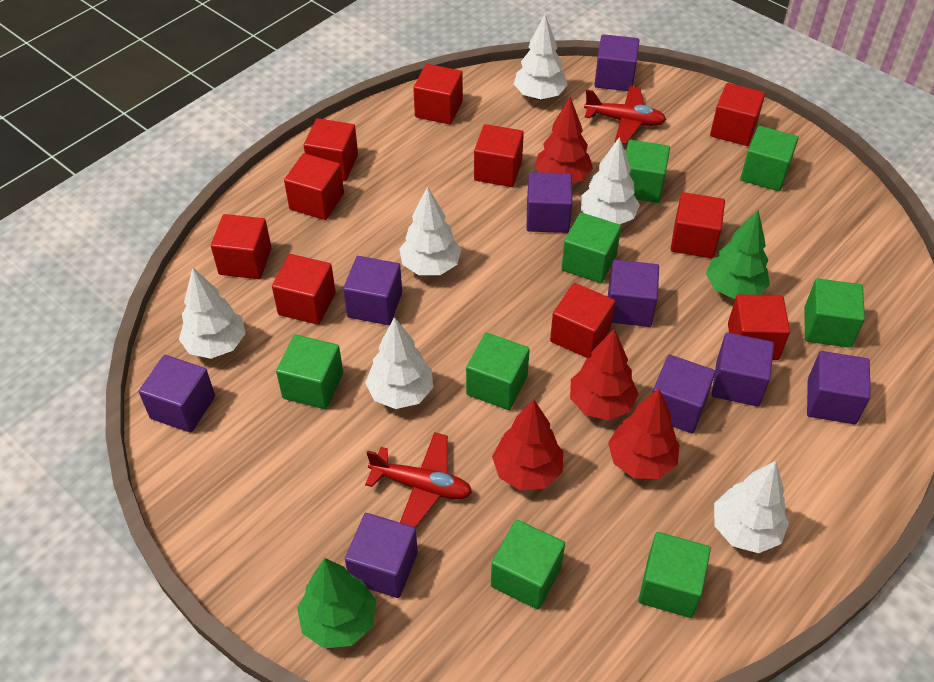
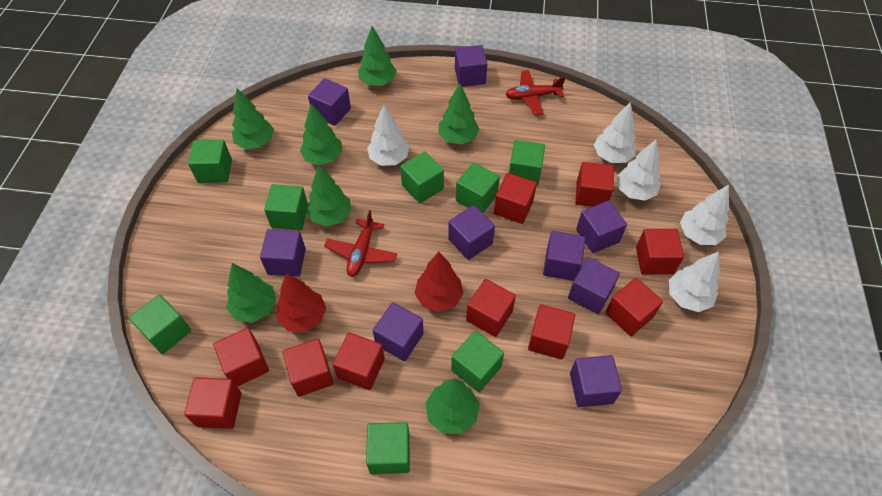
green tree: [297,558,376,648] [706,210,770,299] = 2 -> [227,263,277,323] [232,88,274,149] [300,104,342,165] [306,165,351,227] [358,26,397,86] [426,378,480,434] [438,83,479,144] = 7
red tree: [492,399,563,490] [535,97,593,183] [570,328,638,420] [608,389,680,479] = 4 -> [277,273,326,333] [414,252,463,312] = 2
white tree: [179,268,246,359] [365,317,433,409] [399,186,461,275] [514,15,567,100] [581,137,640,225] [714,461,789,553] = 6 -> [367,105,409,166] [594,102,636,163] [617,139,661,201] [669,252,720,312] [680,185,729,245] = 5

